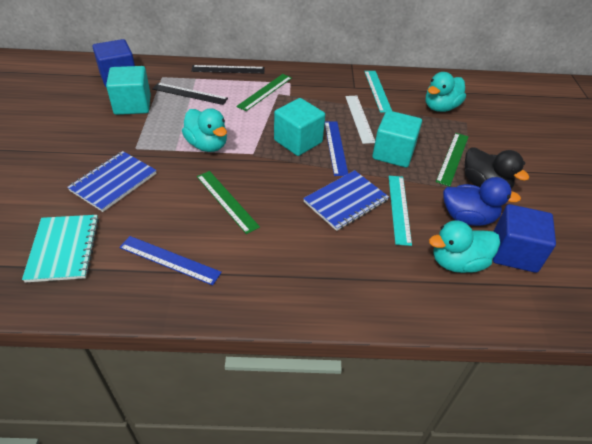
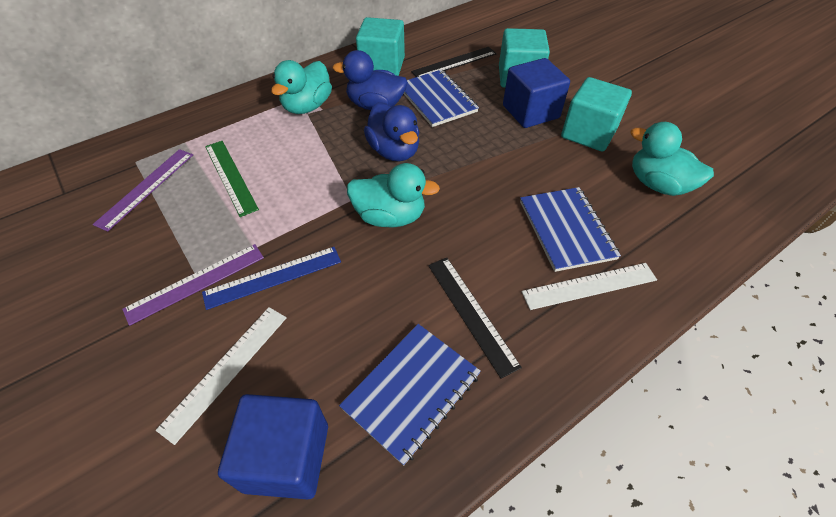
black duck: [465,147,529,189] = 1 -> none = 0
blue duck: [443,177,521,226] = 1 -> [333,50,408,110] [364,102,419,161] = 2
blue notebook: [67,151,157,212] [303,170,389,231] = 2 -> [339,324,481,466] [404,70,479,127] [520,187,621,272] = 3
blue ruler: [119,236,222,285] [325,121,348,176] = 2 -> [202,247,341,310] = 1
green ruler: [197,171,260,234] [236,74,292,111] [436,133,469,187] = 3 -> [205,141,259,217] = 1
purple ruler: none = 0 -> [93,149,193,232] [122,244,264,326] = 2
turquoise notebook: [22,215,99,283] = 1 -> none = 0
turquoise ruler: [364,71,392,113] [389,176,412,246] = 2 -> none = 0
white ruler: [345,96,375,144] = 1 -> [156,307,287,445] [521,263,657,310] = 2

